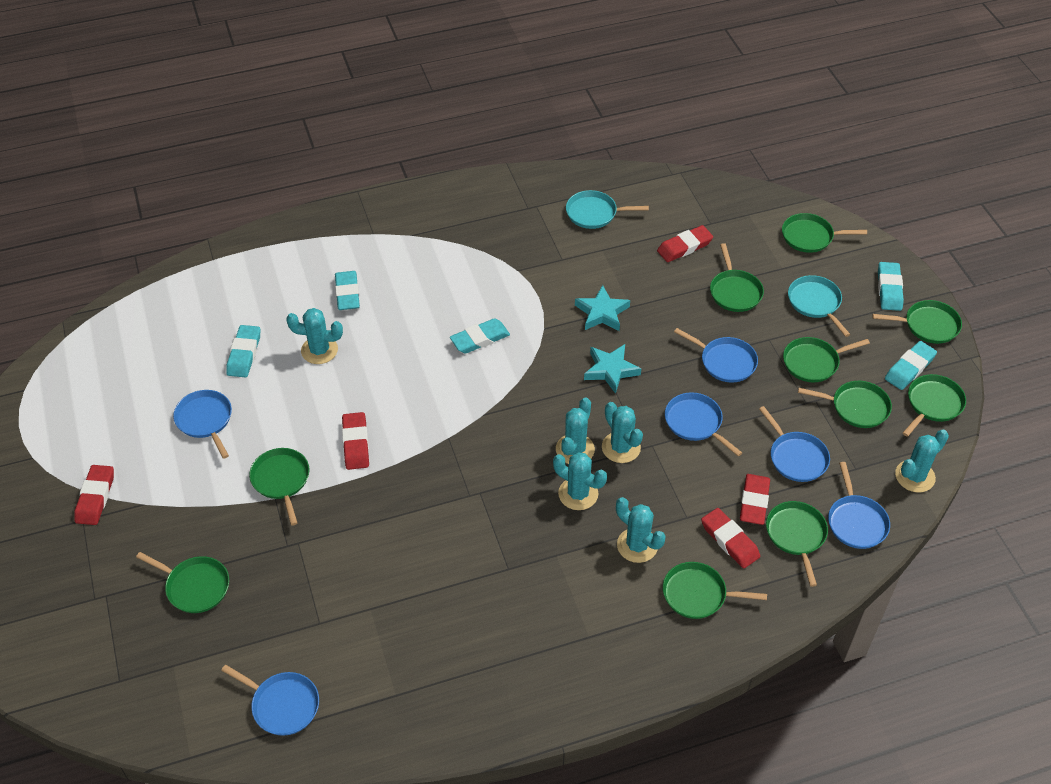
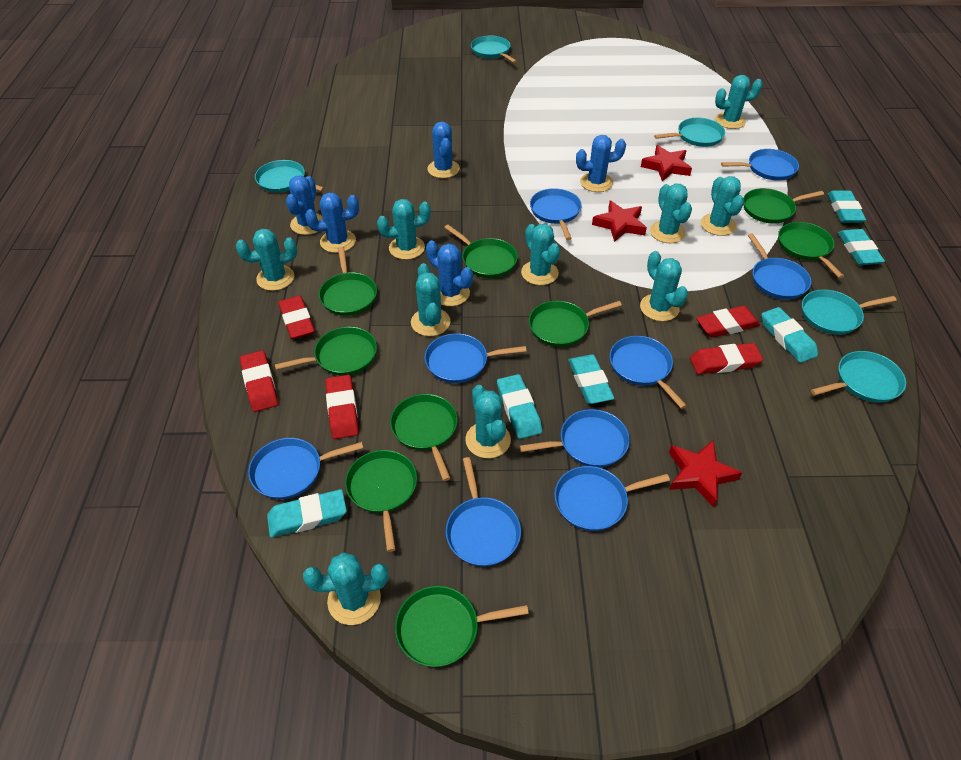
blue cactus: none = 0 -> [286,175,323,235] [305,193,359,253] [426,240,473,306] [427,122,460,178] [576,135,626,192] = 5
blue pan: [173,390,232,459] [221,665,319,736] [665,392,742,456] [674,328,758,382] [759,406,830,482] [828,462,890,549] = 6 -> [248,438,363,499] [424,333,527,383] [446,457,521,567] [520,409,630,467] [530,188,582,240] [554,466,670,531] [609,336,687,409] [721,149,799,181] [748,233,811,300] = 9
green pan: [136,552,229,613] [249,448,309,526] [663,562,767,619] [710,243,764,312] [766,501,828,587] [782,213,867,253] [783,337,870,382] [798,381,892,428] [872,300,962,344] [903,374,966,437] = 10 -> [275,327,377,376] [319,247,377,316] [345,450,417,552] [390,394,458,481] [395,586,529,667] [444,225,518,278] [529,301,622,347] [743,188,824,224] [778,222,844,278] = 9
red star: none = 0 -> [592,200,647,242] [641,145,692,181] [669,440,742,508] = 3
turquoise cactus: [286,308,343,364] [553,452,607,510] [556,397,595,464] [602,402,643,463] [616,497,666,563] [895,429,949,492] = 6 -> [236,229,297,291] [303,552,388,625] [377,199,431,260] [411,263,450,336] [465,385,511,458] [521,224,560,285] [640,251,688,321] [650,184,692,243] [701,176,744,236] [715,75,763,129] = 10
turquoise eraser: [226,325,260,377] [335,271,360,310] [450,318,510,354] [878,262,904,311] [885,341,937,390] = 5 -> [267,489,347,538] [497,374,542,439] [568,354,614,404] [762,307,818,363] [828,191,866,223] [838,229,885,265] = 6
turquoise pan: [566,190,649,229] [788,275,850,337] = 2 -> [255,160,325,193] [471,36,517,63] [654,118,725,147] [802,290,897,335] [811,351,906,403] = 5
turquoise star: [575,285,630,331] [584,344,641,394] = 2 -> none = 0

